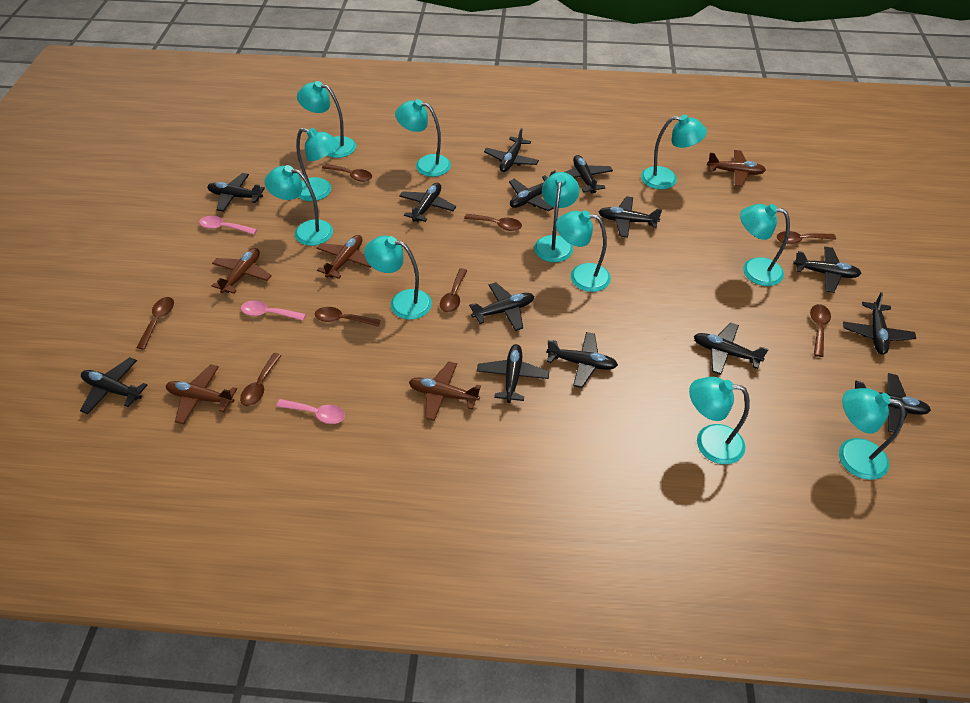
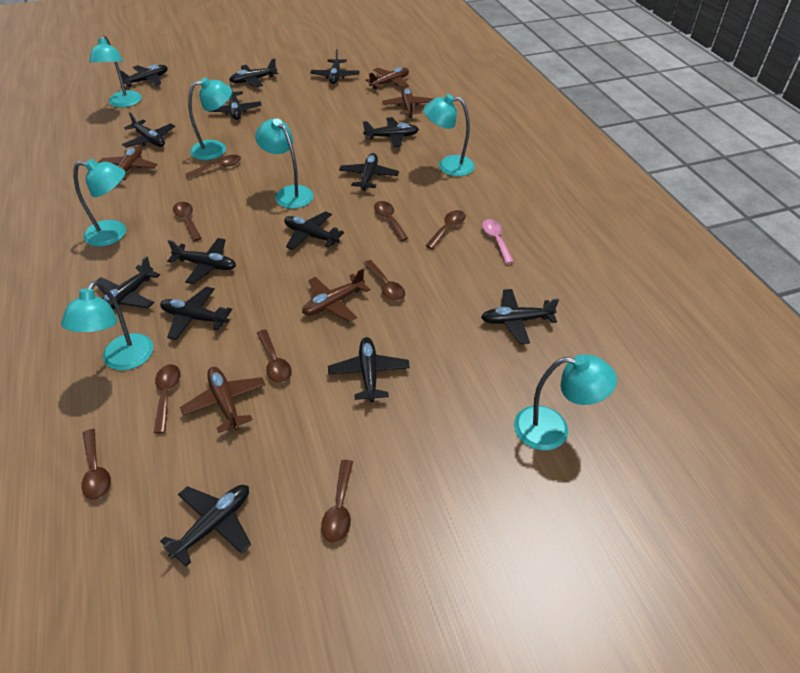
brown spoon: [136,297,174,350] [240,353,282,406] [315,307,380,327] [322,164,372,182] [440,268,468,312] [464,214,522,231] [777,231,836,244] [810,304,831,357] = 8 -> [82,429,111,500] [154,364,180,434] [173,202,202,241] [185,155,241,178] [257,329,292,383] [321,460,353,543] [363,260,405,301] [374,201,408,241] [425,210,466,249] = 9
pink spoon: [199,216,257,234] [241,301,306,320] [276,399,345,424] = 3 -> [482,219,514,264] = 1
turquoise lamp: [265,165,333,246] [296,128,338,201] [297,81,356,158] [364,236,432,320] [395,99,451,177] [534,172,580,262] [556,210,611,292] [641,115,707,189] [689,377,750,464] [740,204,790,286] [839,388,905,480] = 11 -> [61,281,153,370] [74,159,126,247] [89,35,142,107] [188,77,232,160] [255,118,314,209] [423,94,475,176] [514,354,617,450] = 7

